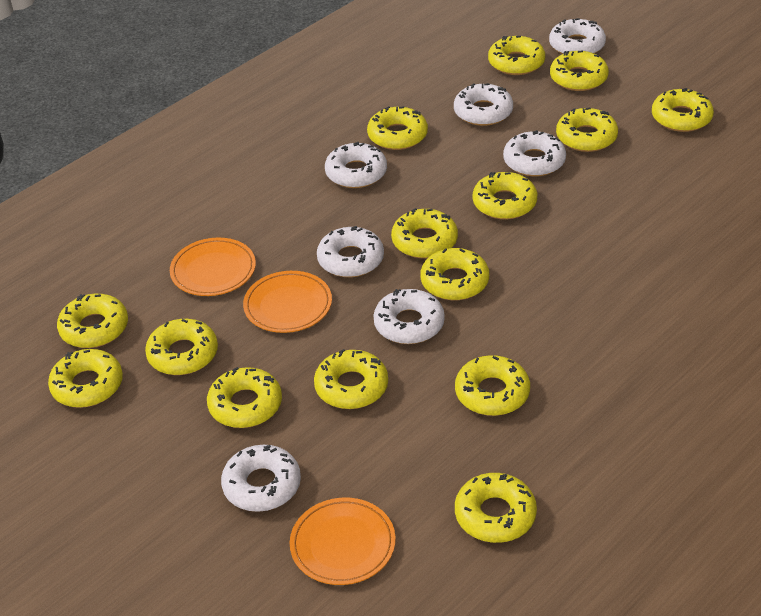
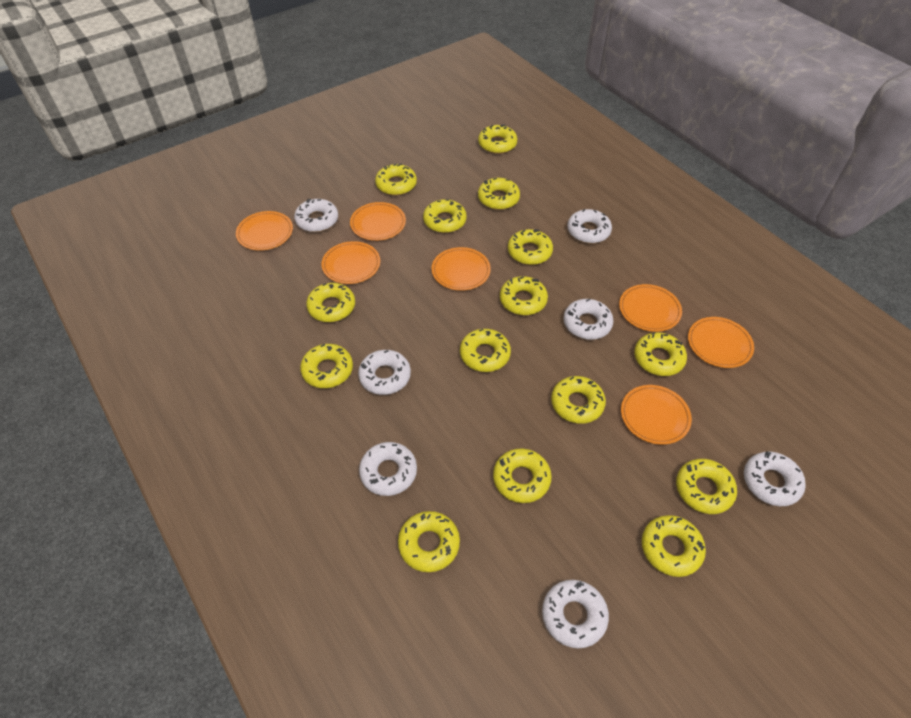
orange plate: [170,238,256,296] [243,271,332,333] [290,498,396,585] = 3 -> [236,211,293,251] [321,241,380,284] [350,202,406,241] [432,247,491,291] [619,284,682,332] [621,385,692,445] [688,317,754,368] = 7

